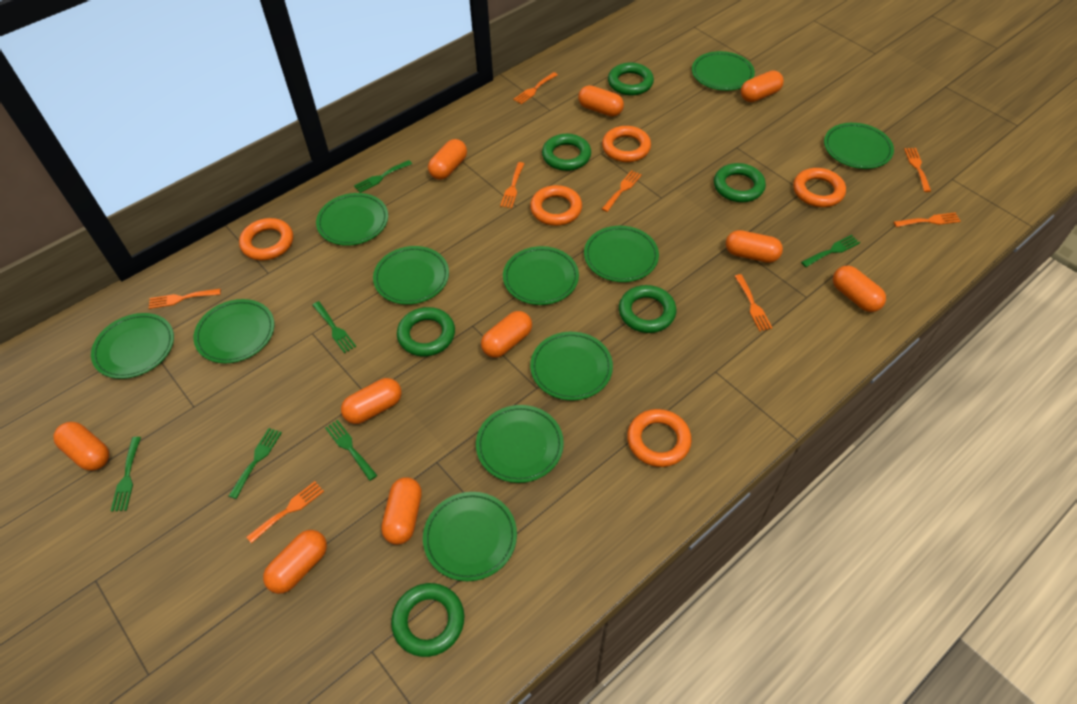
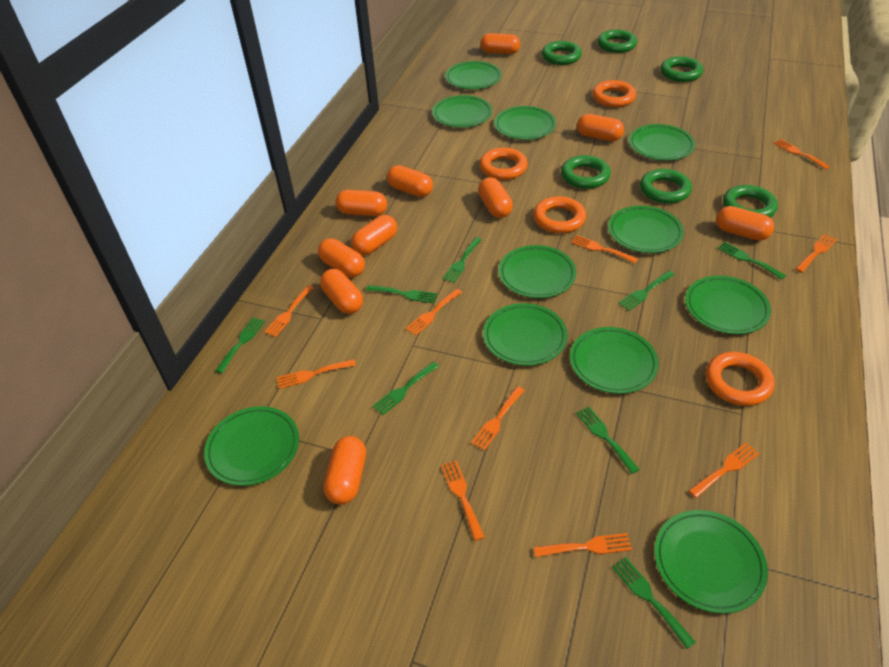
green fork: [111,437,141,512] [229,428,282,499] [312,301,356,353] [325,420,377,481] [354,160,412,193] [801,235,860,267] = 6 -> [215,317,265,373] [366,285,437,303] [372,362,439,415] [442,237,481,283] [576,406,640,474] [612,557,696,649] [618,271,675,311] [718,242,786,280] = 8
orange fork: [149,289,221,309] [247,481,324,544] [500,162,524,208] [513,72,558,104] [602,170,642,212] [735,274,772,332] [893,212,961,227] [904,148,931,192] = 8 -> [264,285,314,337] [277,359,356,389] [405,289,462,336] [441,460,485,541] [471,386,525,451] [533,533,632,557] [571,235,638,263] [689,443,760,498] [774,139,830,169] [796,234,837,273] = 10
orange ring: [239,218,293,261] [530,185,582,226] [602,126,651,162] [627,409,692,467] [793,168,846,207] = 5 -> [480,147,528,180] [534,196,586,233] [592,80,636,107] [706,352,775,406] = 4

